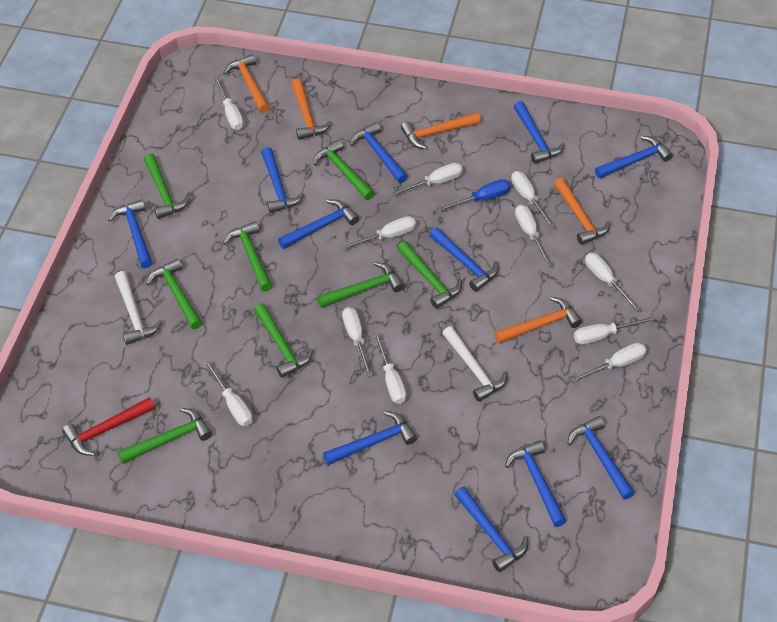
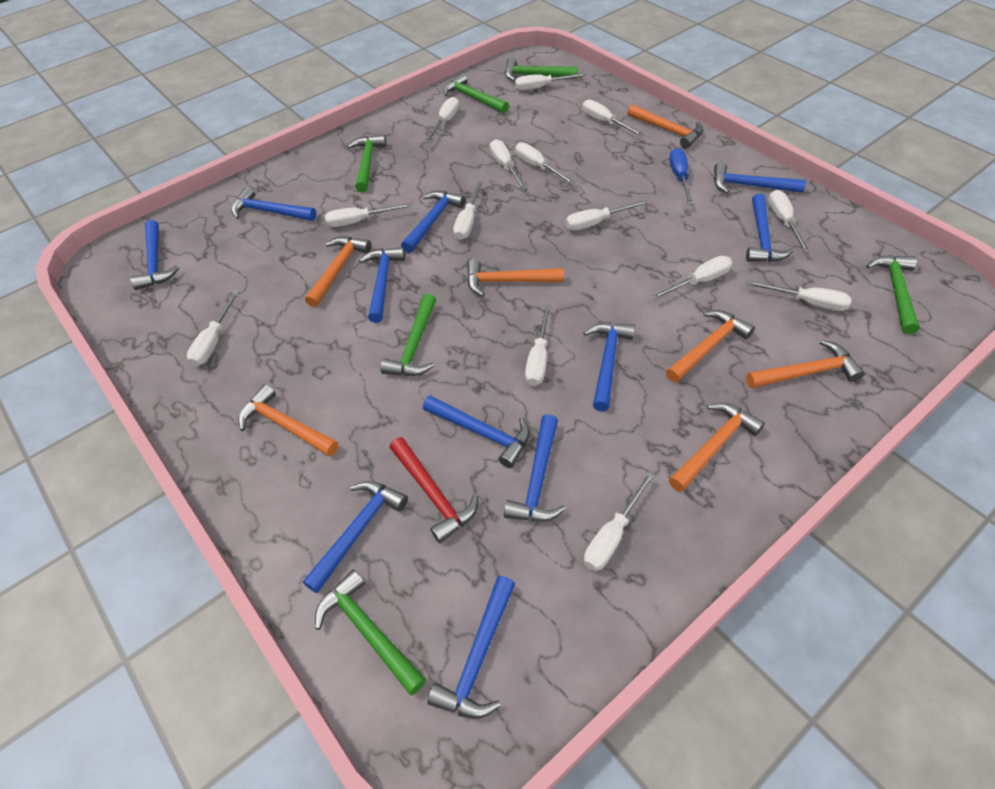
green hammer: [117,408,212,464] [144,154,191,219] [146,258,203,329] [223,221,272,292] [254,304,313,378] [313,139,375,200] [317,262,404,308] [397,241,462,309] = 8 -> [315,569,426,695] [347,135,386,192] [381,293,436,376] [443,73,509,113] [505,57,578,81] [866,255,919,334] = 6
orange hammer: [223,54,270,113] [291,78,332,140] [401,112,481,149] [494,297,582,344] [554,178,611,245] = 5 -> [238,384,339,456] [305,237,371,307] [467,259,564,297] [627,104,703,149] [666,310,755,383] [669,403,765,492] [746,340,864,389] = 7
white hammer: [115,271,162,345] [442,326,508,402] = 2 -> none = 0
white screwdriver: [204,360,253,426] [214,77,244,130] [341,216,416,250] [342,307,373,377] [374,333,407,404] [391,163,463,196] [511,171,555,229] [515,205,552,267] [570,343,647,383] [574,316,655,344] [585,253,641,312] = 11 -> [187,290,240,366] [325,203,412,227] [424,97,459,143] [453,181,483,240] [490,139,527,190] [515,73,586,91] [515,142,575,185] [525,305,551,386] [566,200,648,231] [582,99,644,136] [584,472,655,571] [651,256,733,300] [746,280,852,311] [768,190,810,253] = 14

